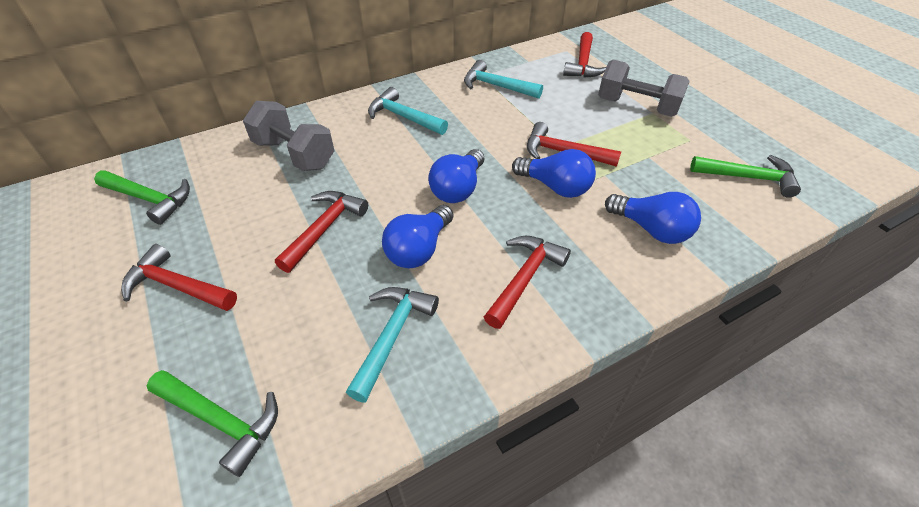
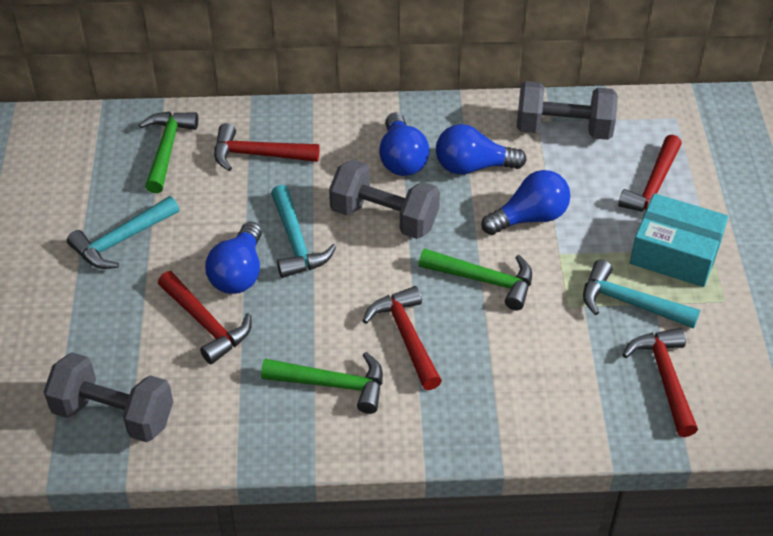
grey dumbbell: [243,101,334,171] [598,60,690,117] = 2 -> [44,352,173,442] [329,160,440,239] [516,81,618,140] = 3
turquoise box: none = 0 -> [630,193,728,287] = 1

